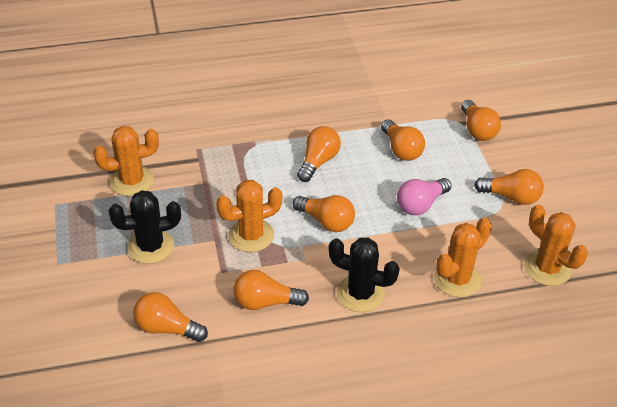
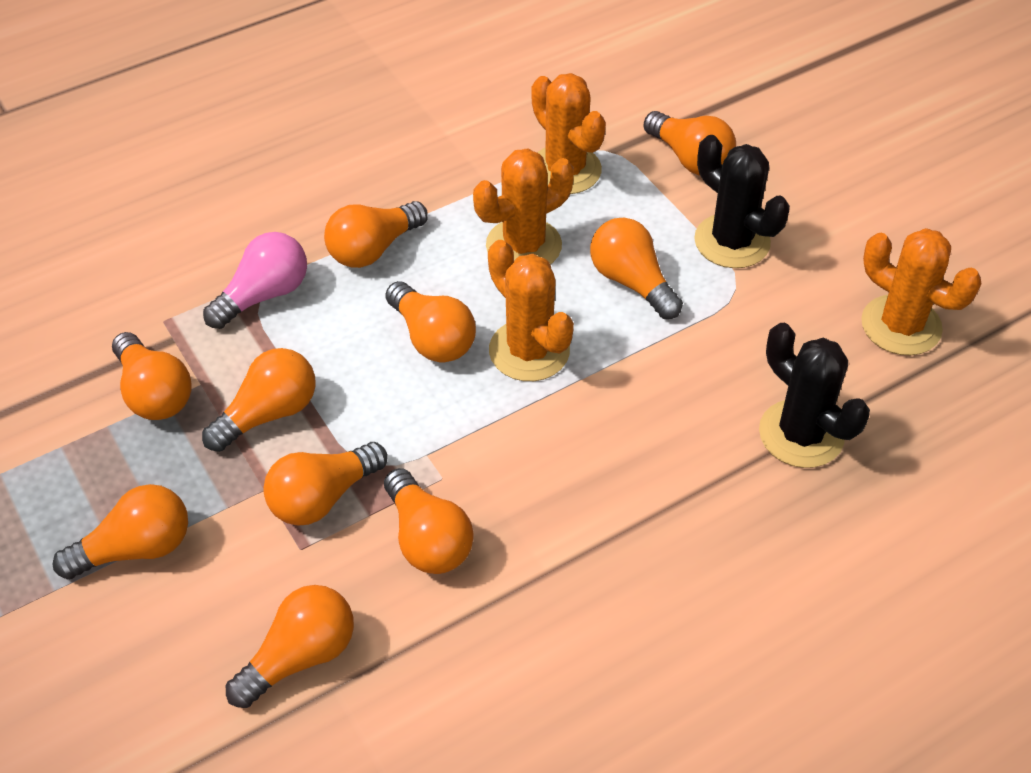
orange light bulb: [133,292,208,342] [234,270,309,310] [293,195,355,232] [297,126,341,182] [381,119,425,161] [461,100,501,141] [474,169,544,205] = 7 -> [53,484,188,579] [112,332,192,420] [202,348,316,452] [226,585,354,708] [263,442,387,525] [324,201,428,268] [384,468,474,574] [385,281,476,362] [590,217,683,319] [644,111,736,175] = 10

